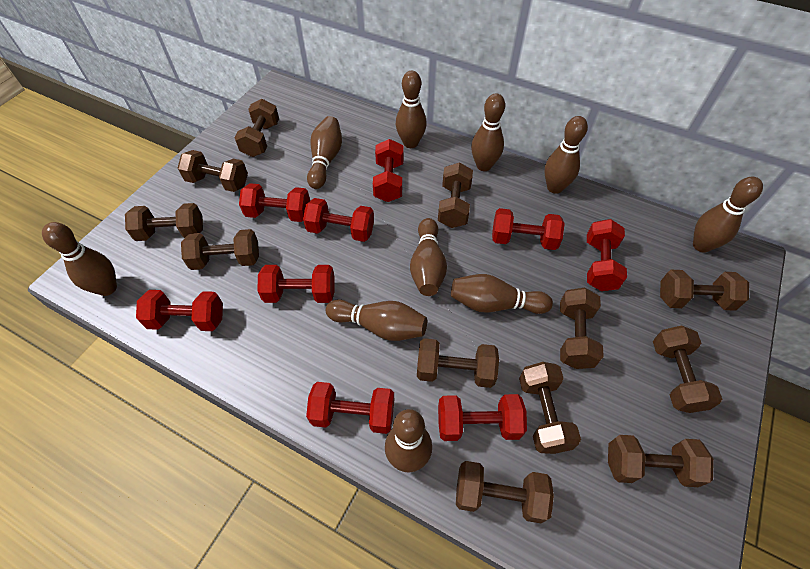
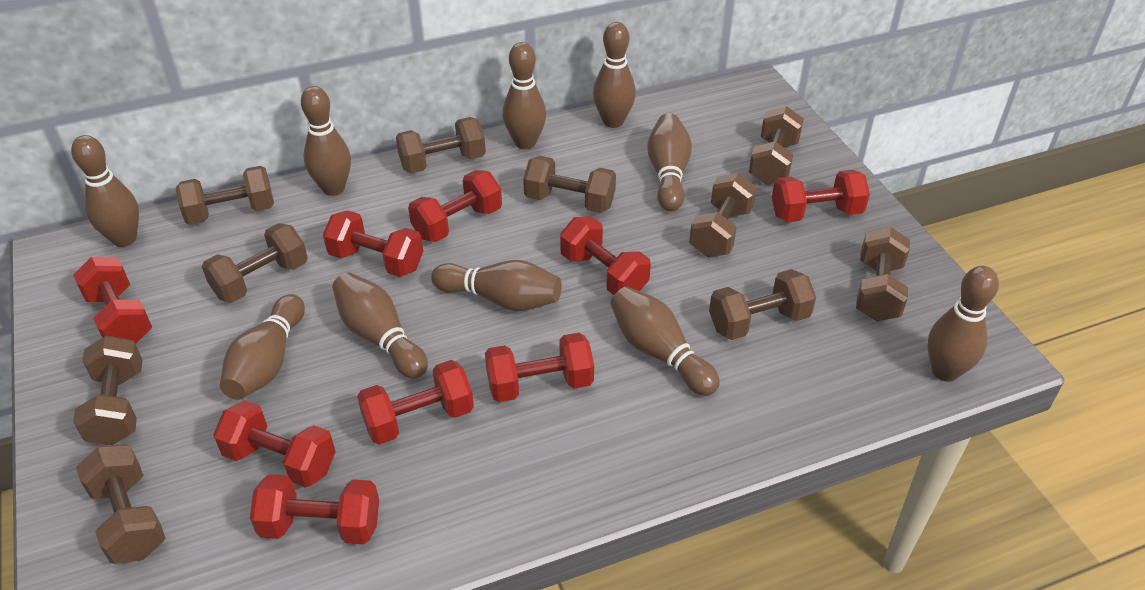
brown dumbbell: [125,203,203,241] [178,150,248,192] [181,229,259,270] [234,99,279,157] [417,338,499,388] [438,162,473,228] [456,461,554,523] [519,362,581,454] [560,288,604,369] [608,435,714,487] [653,326,722,413] [660,270,749,311] = 12 -> [73,336,143,445] [76,445,165,564] [175,166,274,225] [202,223,308,303] [396,117,486,173] [523,156,616,213] [689,173,757,257] [709,269,816,340] [749,106,804,185] [856,227,910,321] = 10

